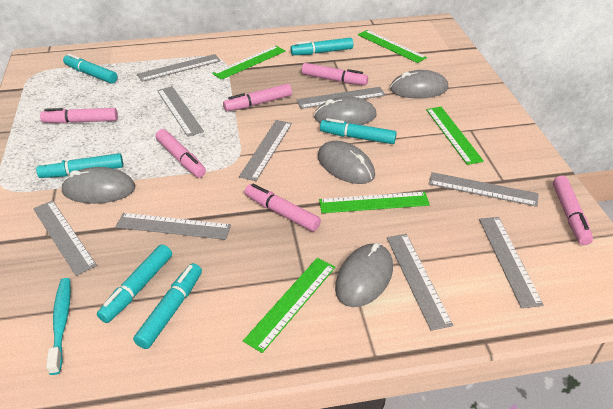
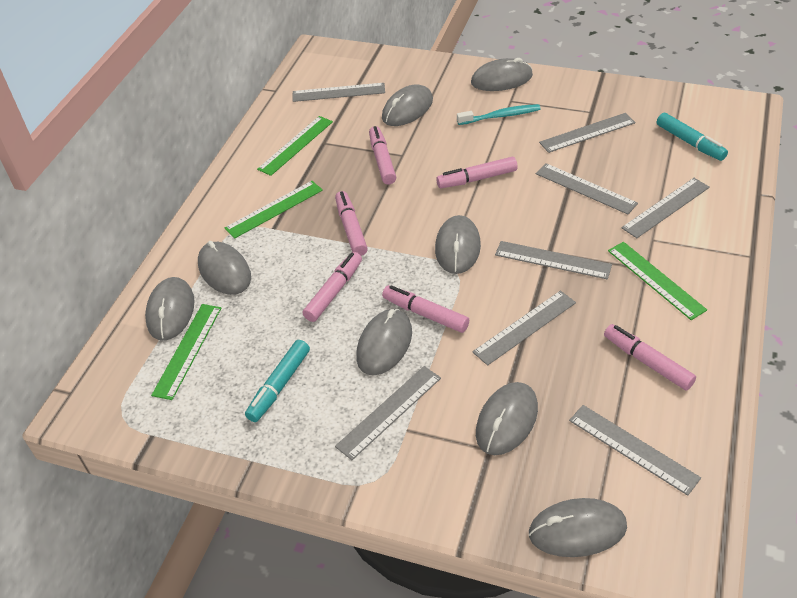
green ruler: [212,46,285,80] [243,258,335,353] [319,192,430,213] [358,30,427,63] [426,107,484,165] = 5 -> [151,304,221,400] [225,181,323,239] [257,116,333,176] [608,242,707,320] = 4
grey mouse: [61,167,135,204] [314,97,377,125] [317,141,375,184] [335,243,393,307] [390,70,449,98] = 5 -> [145,277,195,341] [198,241,251,295] [356,309,412,375] [382,85,433,126] [435,215,481,274] [471,58,533,91] [476,382,538,455] [529,498,627,557] = 8
grey ruler: [33,200,97,276] [116,213,231,240] [137,54,221,82] [157,86,204,137] [239,120,292,181] [297,87,386,109] [387,234,453,331] [429,172,538,207] [479,217,544,308] = 9 -> [292,83,385,102] [335,366,441,460] [472,291,576,366] [495,241,612,279] [536,163,638,214] [539,113,636,153] [569,405,701,496] [621,178,710,238] = 8
turquoise marker: [36,153,123,178] [63,54,117,84] [97,244,172,323] [133,263,202,349] [290,37,353,55] [320,118,397,144] = 6 -> [245,340,310,422] [657,113,728,161] = 2

